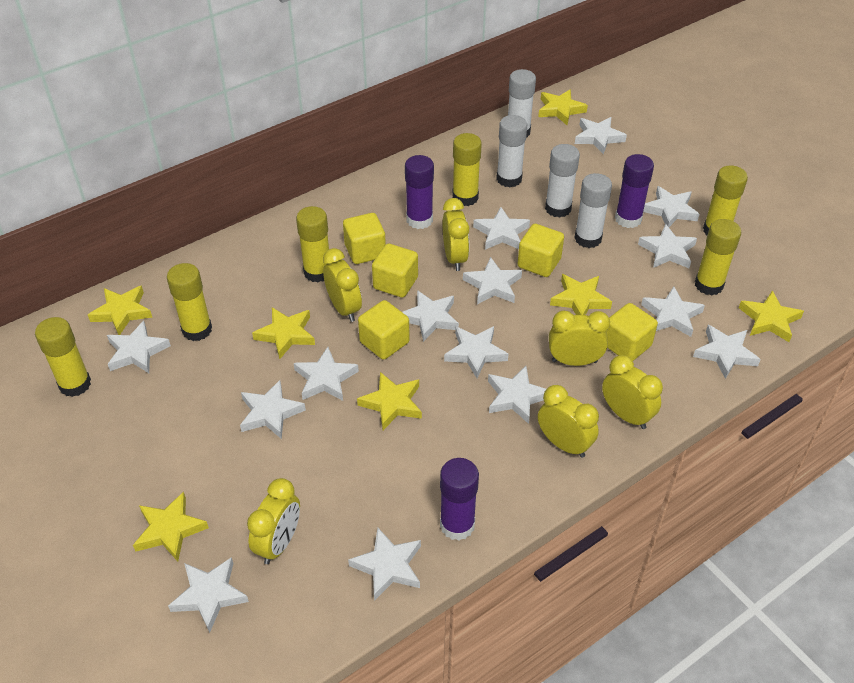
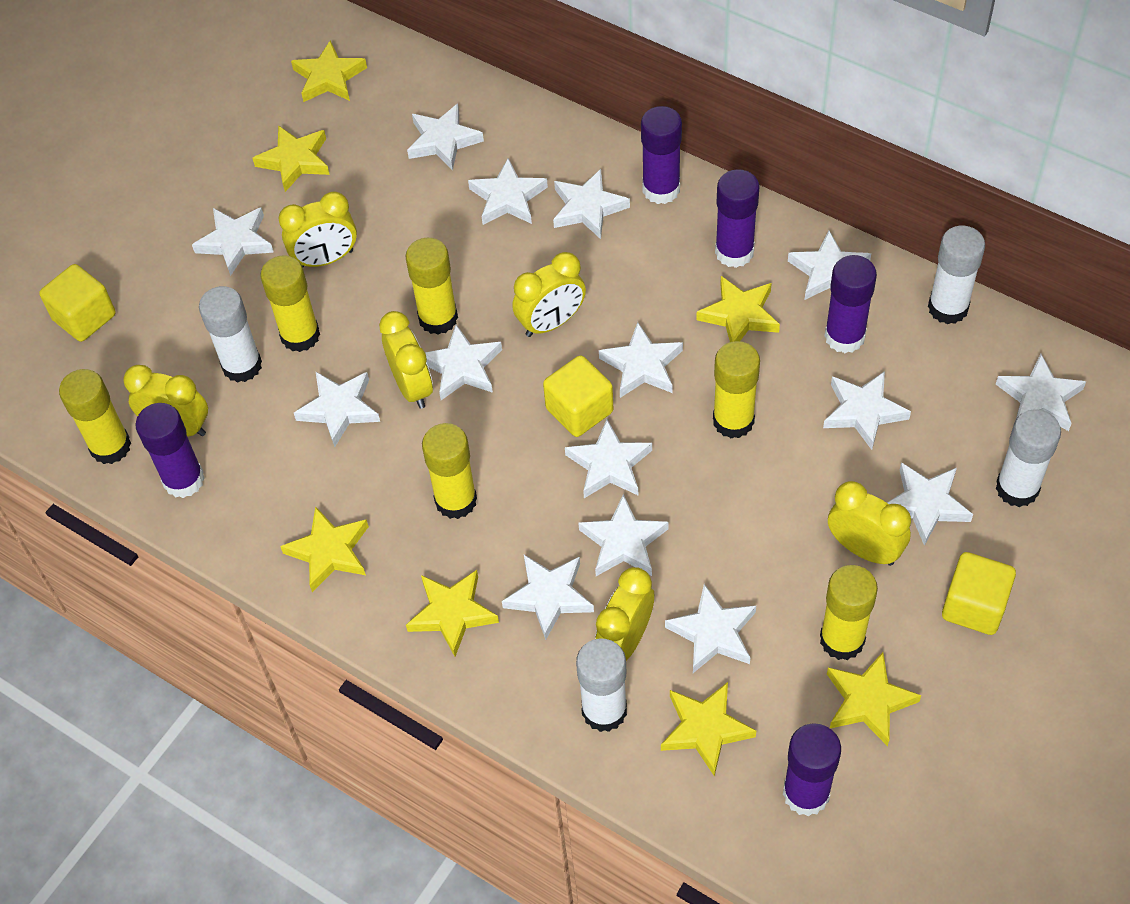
purple glue stick: [405,155,434,229] [440,458,479,541] [615,154,654,228] = 3 -> [135,403,205,498] [641,106,682,204] [715,169,760,268] [783,723,841,816] [824,255,877,353] = 5
yellow cube: [343,213,386,264] [358,300,410,360] [372,244,418,298] [518,224,564,277] [607,303,658,361] = 5 -> [39,264,116,342] [543,355,613,437] [942,552,1016,635] = 3

